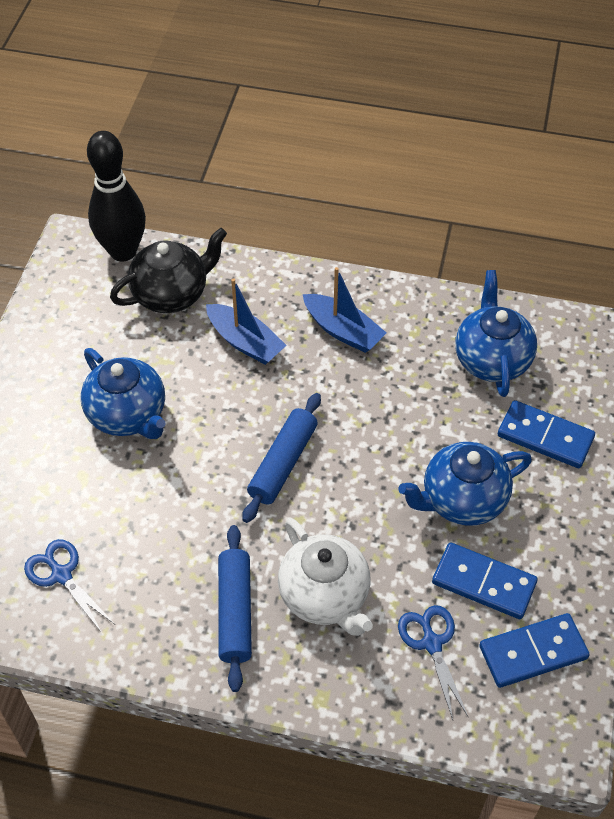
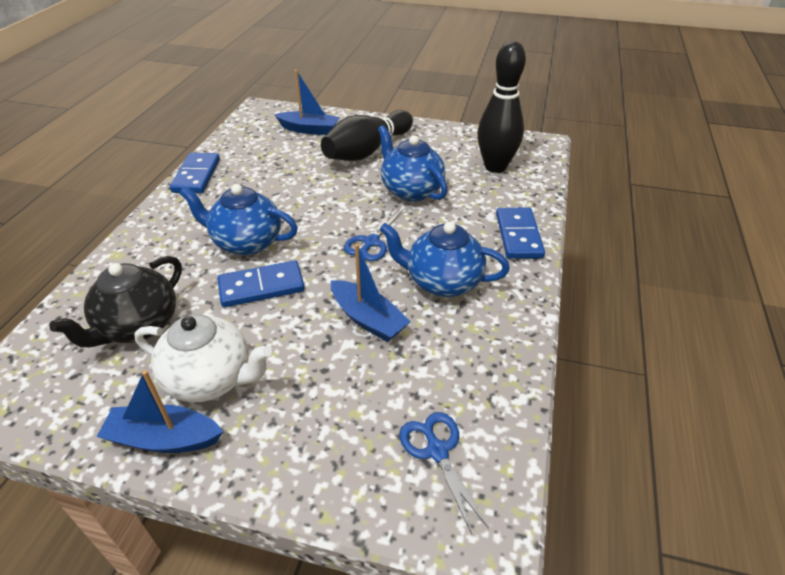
black bowling pin: [87,131,146,261] = 1 -> [321,110,413,161] [478,41,526,173] = 2
blue boat: [206,278,287,365] [303,267,386,353] = 2 -> [97,370,223,453] [274,70,340,135] [331,244,411,342] = 3
blue rolling pin: [218,525,252,692] [242,393,321,523] = 2 -> none = 0

